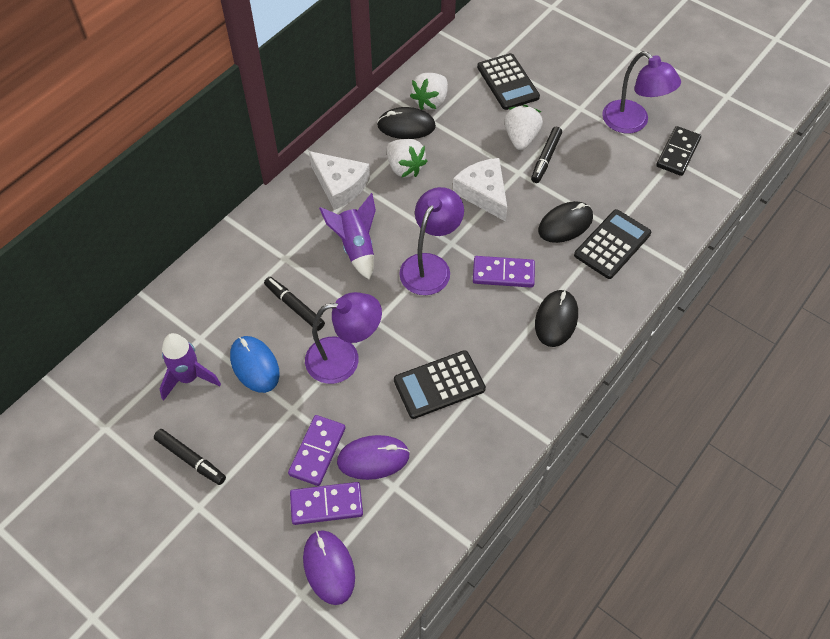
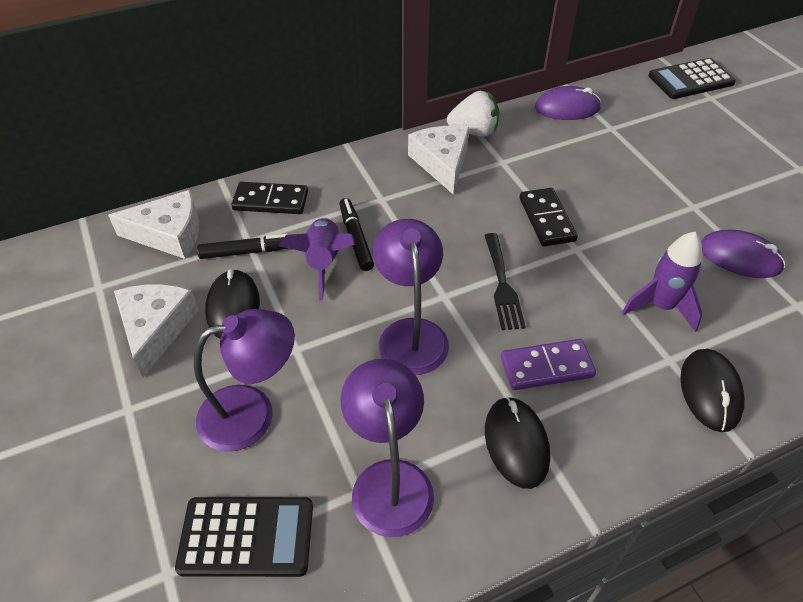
black calculator: [394,350,486,419] [477,53,540,110] [574,209,651,279] = 3 -> [175,497,313,577] [648,58,736,99] = 2
black domino: [656,126,701,176] = 1 -> [231,182,308,214] [520,188,578,246] = 2
black fork: none = 0 -> [484,233,526,330] = 1
black marker: [154,429,226,485] [264,277,325,331] [531,127,562,183] = 3 -> [197,234,288,259] [340,198,374,271] = 2
blue mouse: [230,336,280,393] = 1 -> none = 0
purple domino: [288,415,345,486] [290,482,363,525] [473,256,535,288] = 3 -> [501,339,596,390] = 1
white cheese: [309,151,370,210] [453,158,507,222] = 2 -> [108,190,199,259] [114,284,198,377] [408,126,469,195] = 3
white strawberry: [386,139,428,178] [410,73,448,110] [504,105,543,150] = 3 -> [447,91,499,137] = 1

